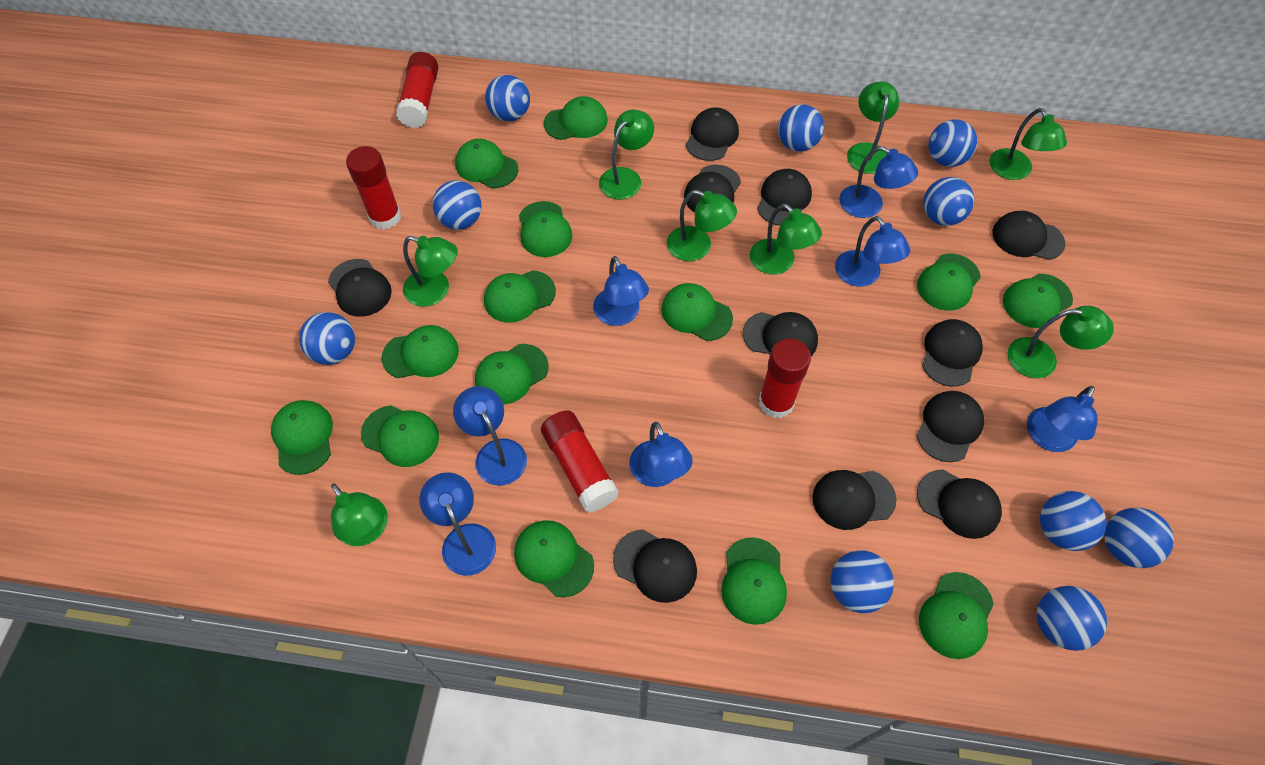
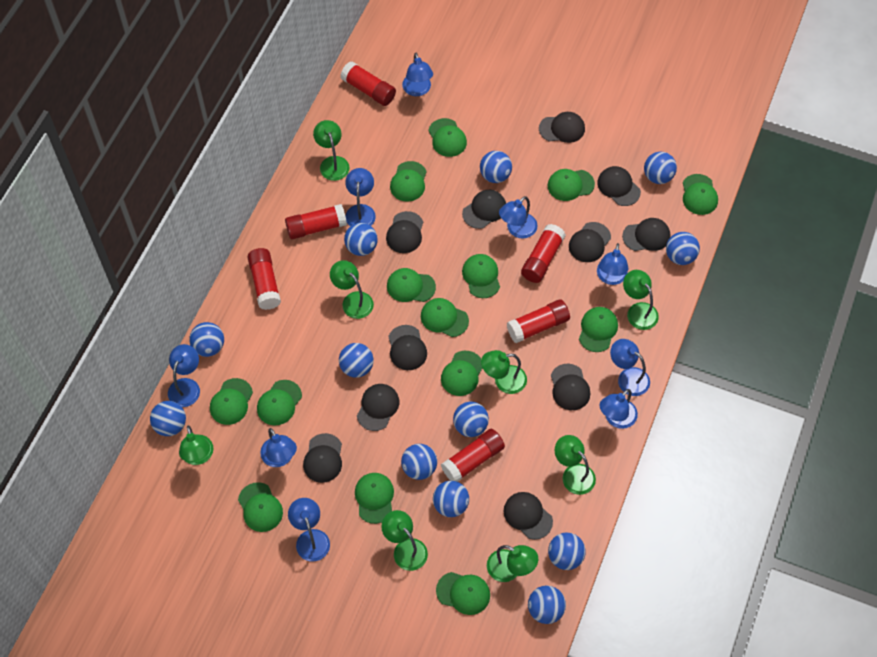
blue ball: [299,312,355,365] [432,180,482,230] [485,75,530,122] [778,104,824,152] [830,550,894,613] [923,177,974,226] [928,119,977,167] [1037,586,1107,651] [1040,491,1107,551] [1104,507,1174,568] = 10 -> [150,401,186,436] [189,322,224,357] [339,343,374,378] [344,223,378,256] [401,444,437,480] [433,481,469,517] [453,402,489,437] [480,151,512,183] [528,586,566,624] [548,533,586,570] [644,152,677,184] [666,232,700,265] = 12
blue lamp: [419,472,496,576] [453,386,527,486] [593,256,649,326] [629,422,693,487] [835,216,910,287] [839,146,918,218] [1027,386,1098,452] = 7 -> [168,344,200,407] [260,428,297,467] [288,498,330,562] [345,168,376,226] [402,53,433,96] [499,196,538,238] [597,243,628,285] [600,389,638,429] [610,339,650,396] = 9
red glue stick: [346,146,401,230] [396,52,439,128] [541,410,619,513] [759,338,811,418] = 4 -> [247,248,281,310] [285,204,347,239] [341,61,396,106] [441,429,505,482] [507,299,570,343] [521,224,566,283] = 6

